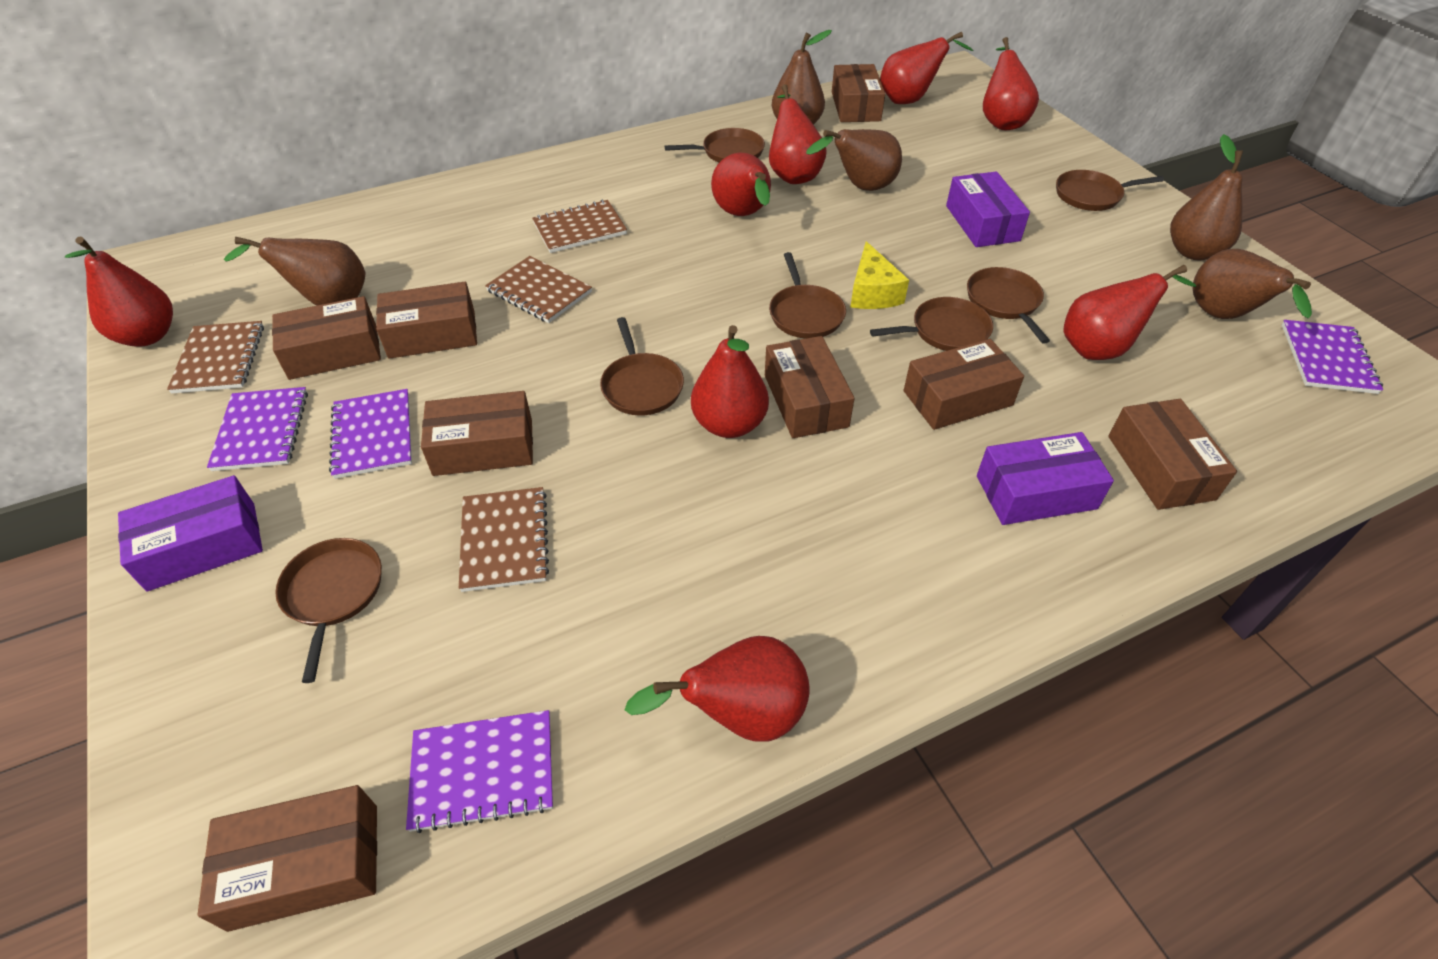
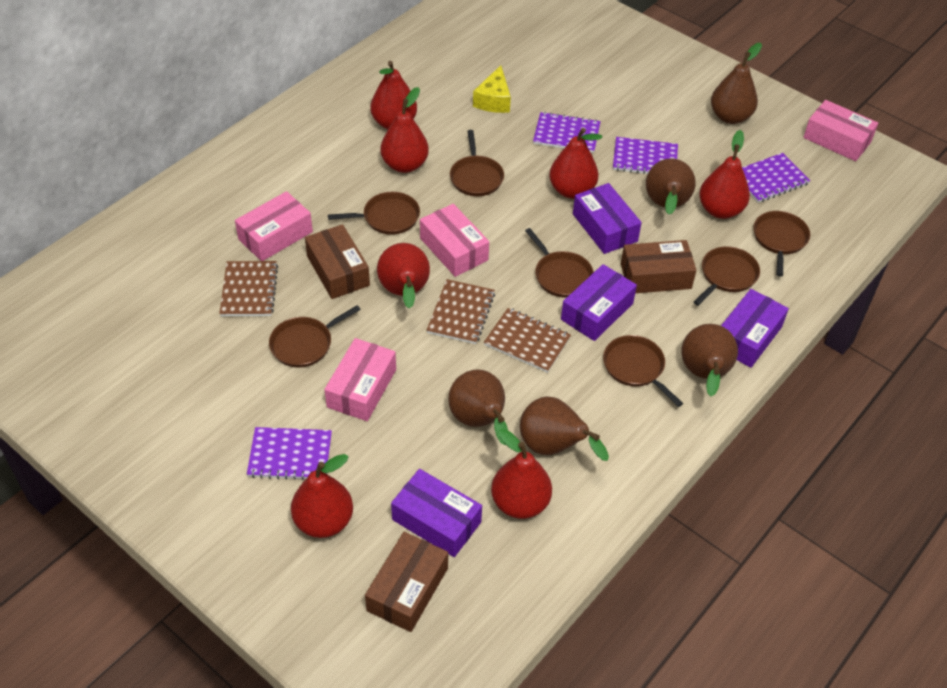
brown box: [198,785,377,932] [272,296,381,380] [376,282,477,359] [421,391,533,476] [765,336,855,438] [832,64,885,122] [904,339,1024,430] [1108,399,1237,510] = 8 -> [305,224,370,299] [365,532,448,632] [621,240,697,293] = 3
brown notebook: [167,321,264,394] [459,487,549,592] [485,256,592,323] [532,200,627,253] = 4 -> [219,261,278,316] [427,279,495,344] [484,308,571,373] = 3
pink box: none = 0 -> [235,191,313,261] [324,338,396,421] [420,204,489,277] [803,100,878,161] = 4
purple box: [118,475,263,591] [946,171,1030,247] [977,432,1114,525] = 3 -> [391,469,482,557] [561,264,637,341] [573,183,642,254] [721,289,789,368] = 4
red pear: [65,237,173,347] [625,636,810,742] [691,325,769,438] [711,153,771,216] [769,84,827,184] [880,32,973,104] [983,37,1039,130] [1063,265,1196,360] = 8 -> [291,454,353,538] [371,61,417,129] [377,243,430,308] [381,87,429,173] [491,429,552,519] [549,128,602,199] [699,130,750,219] = 7

